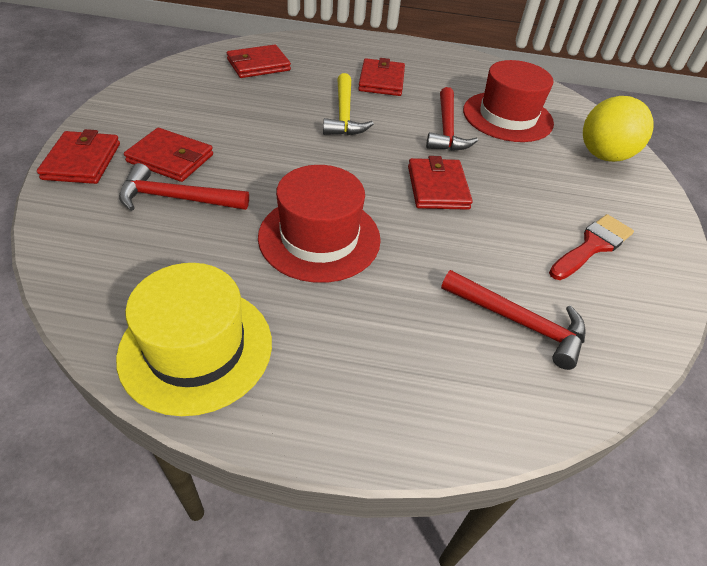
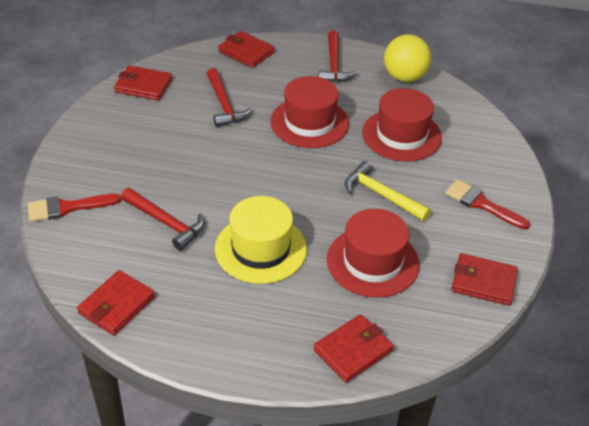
red brush: [549,214,634,280] = 1 -> [28,194,121,222] [445,179,530,229] = 2
red hat: [258,165,381,283] [463,60,554,142] = 2 -> [270,76,349,148] [327,209,419,298] [362,88,442,162] = 3

